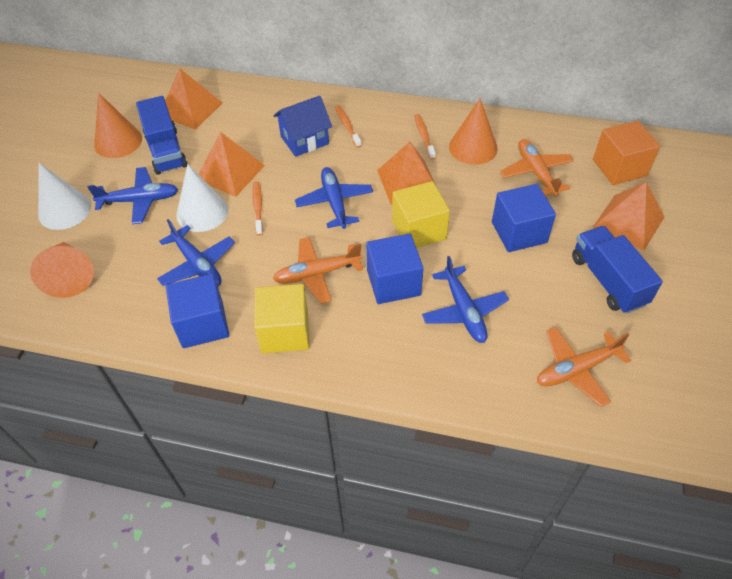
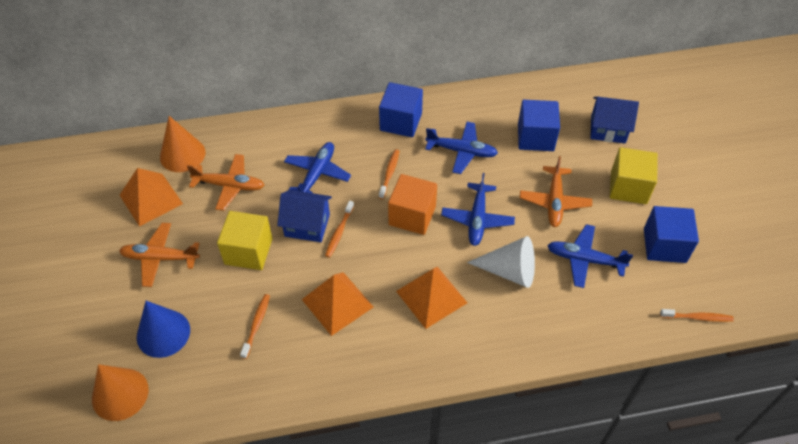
blue cone: none = 0 -> [137,301,190,358] = 1
blue house: [273,96,332,157] = 1 -> [277,190,332,242] [590,97,639,143] = 2
blue truck: [136,96,188,175] [572,226,663,314] = 2 -> none = 0
orange cone: [30,242,94,298] [94,93,142,158] [449,98,498,165] = 3 -> [92,364,149,421] [160,116,205,172] = 2
orange pyramid: [165,68,222,130] [198,132,265,197] [377,142,437,205] [593,182,664,251] = 4 -> [120,168,183,227] [302,272,373,336] [396,267,468,329] = 3
orange toothbrush: [252,181,263,235] [335,105,362,148] [414,114,436,160] = 3 -> [240,294,270,359] [325,201,354,258] [379,149,400,199] [660,309,734,322] = 4
white cone: [38,163,91,230] [176,164,228,232] = 2 -> [467,236,535,288] = 1

